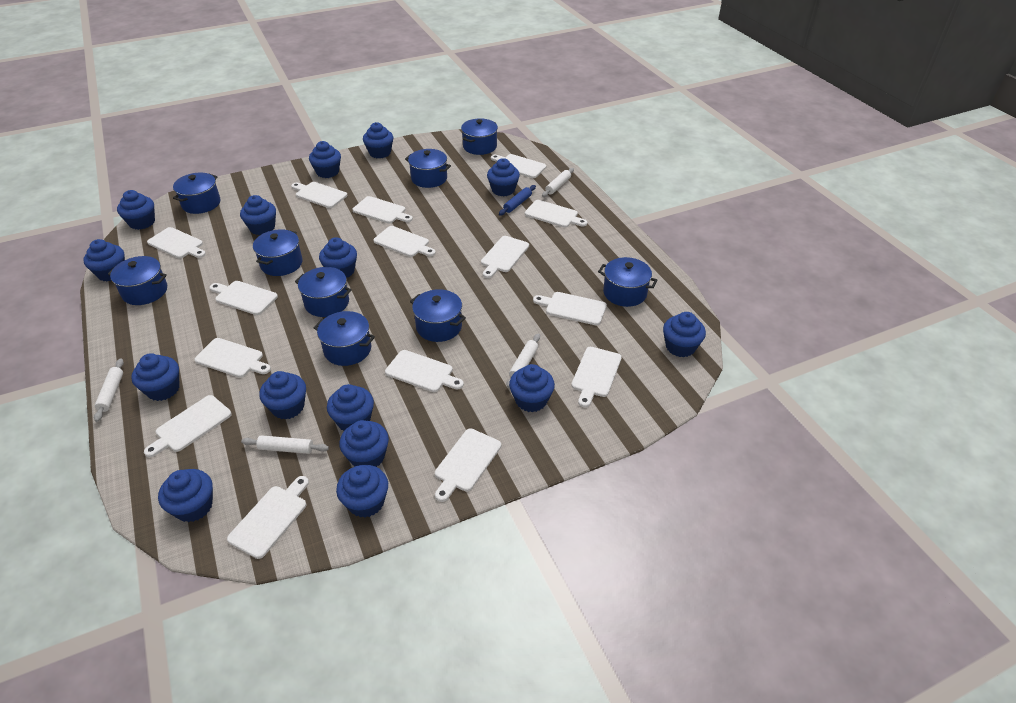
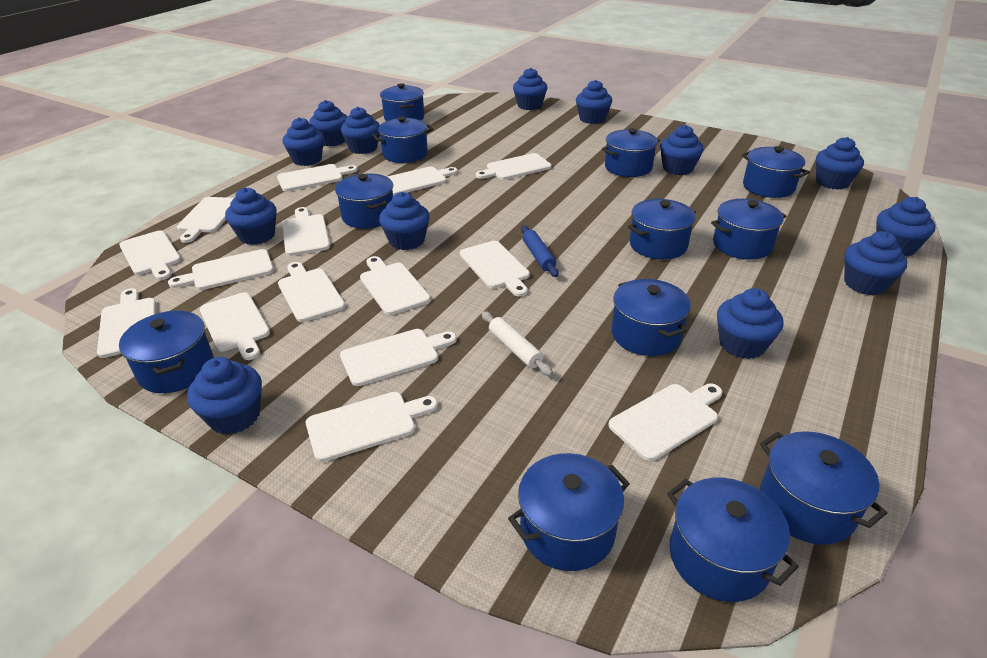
blue cupcake: [83,239,125,281] [117,190,155,230] [131,353,180,401] [158,469,213,522] [240,195,276,235] [259,371,306,420] [309,141,341,178] [319,237,357,278] [327,384,374,431] [336,465,388,518] [340,420,389,467] [363,122,393,158] [487,158,520,196] [509,364,555,412] [663,312,706,357] = 15 -> [187,357,262,434] [225,187,276,245] [282,117,324,166] [309,100,347,146] [341,107,380,154] [379,192,430,250] [513,68,547,110] [576,80,612,124] [660,125,703,175] [717,288,784,359] [816,137,864,190] [844,231,907,295] [876,197,935,257] = 13
blue pot: [108,256,167,305] [173,173,220,214] [253,229,303,276] [295,267,352,317] [314,311,375,366] [405,149,451,188] [410,289,466,342] [461,118,498,155] [598,257,657,307] = 9 -> [119,311,214,393] [335,173,393,229] [372,116,433,163] [380,83,424,121] [508,453,630,571] [602,128,660,177] [612,279,691,356] [628,199,696,260] [667,478,799,602] [711,199,786,260] [742,146,810,198] [759,431,887,545] = 12
white rolling pin: [94,359,124,422] [241,435,329,454] [507,333,540,388] [542,168,574,197] = 4 -> [482,311,553,376] = 1

